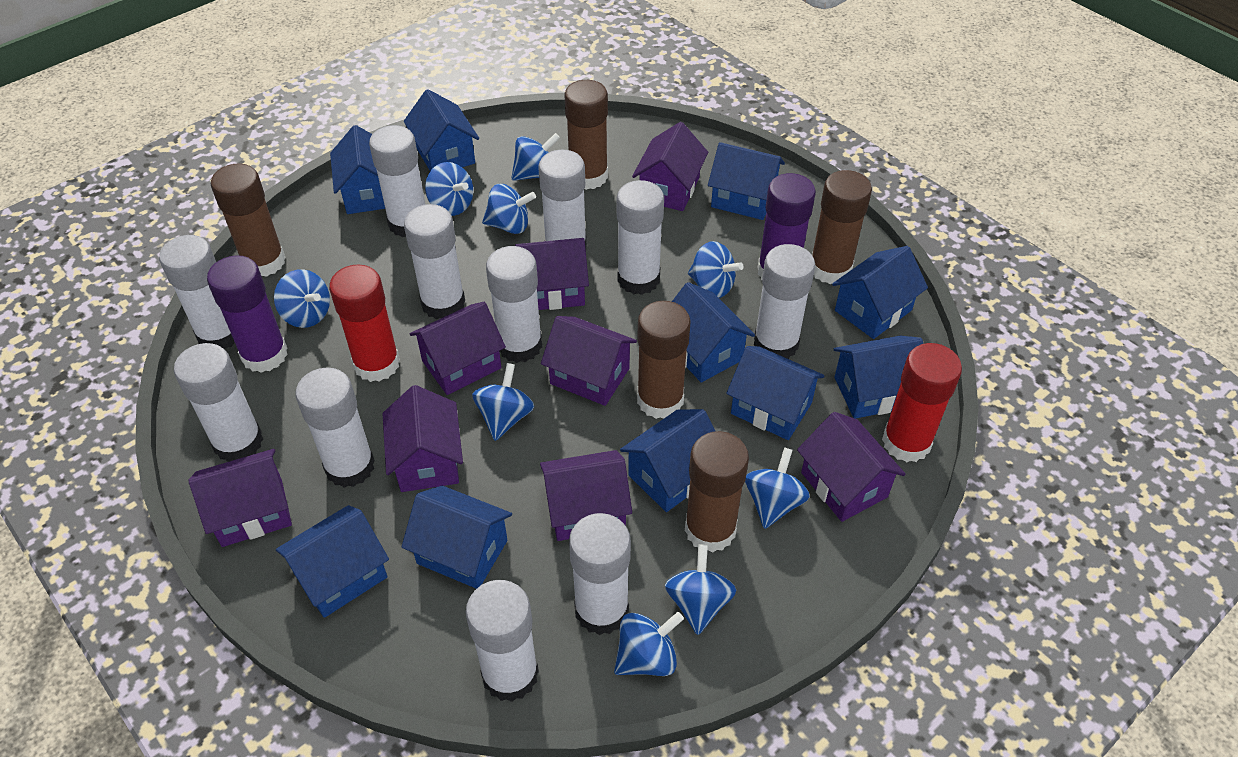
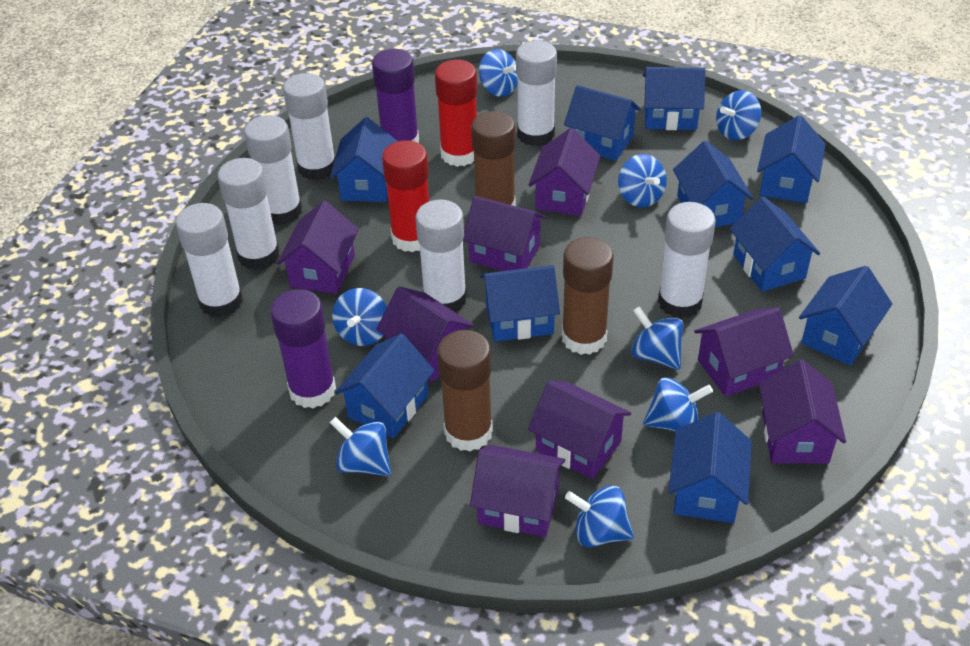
blue spinning top: [274,269,330,328] [425,162,473,216] [472,363,534,441] [482,184,536,234] [512,133,560,181] [614,612,684,676] [665,544,737,635] [688,241,744,298] [745,447,810,529] = 9 -> [330,417,391,476] [332,288,387,346] [479,49,518,97] [565,485,634,547] [618,154,667,207] [631,306,683,370] [643,377,713,431] [716,90,761,140] = 8
brown glue stick: [211,164,285,277] [565,80,608,190] [637,301,691,419] [685,431,749,553] [812,170,872,284] = 5 -> [437,330,493,452] [471,111,516,206] [562,237,614,355] = 3
white glue stick: [159,235,235,349] [174,343,263,462] [295,368,375,488] [369,125,425,237] [404,204,465,319] [466,580,539,702] [486,246,542,363] [538,149,587,249] [569,513,631,635] [617,180,664,295] [754,244,815,359] = 11 -> [176,203,243,318] [218,158,280,270] [244,115,302,225] [283,73,335,180] [415,200,467,312] [516,40,557,146] [658,202,716,318] = 7

